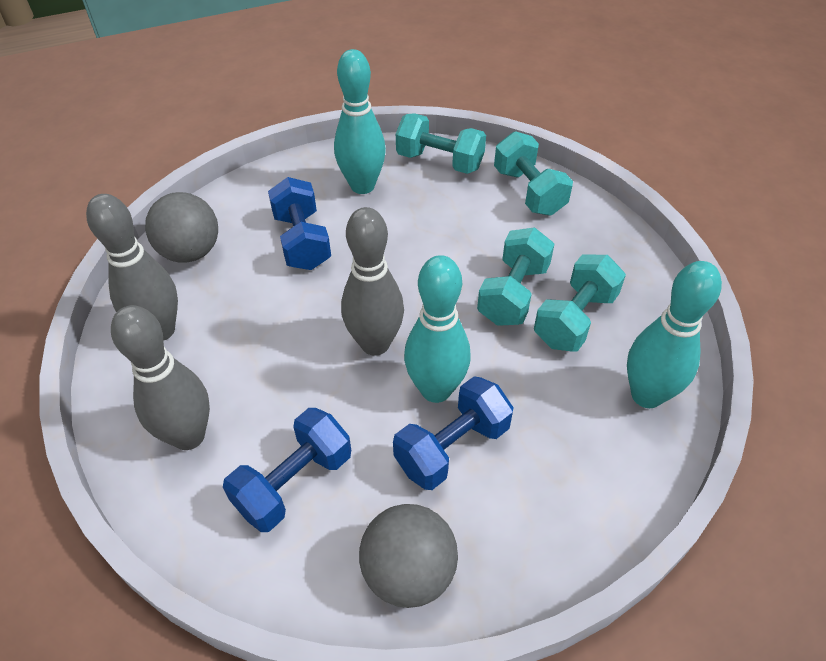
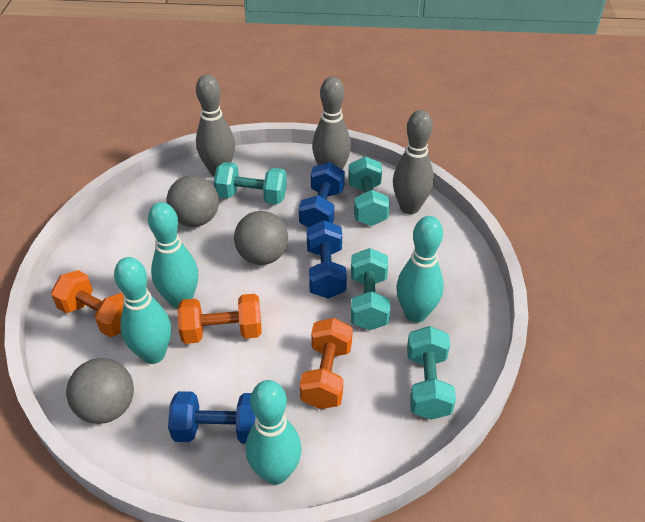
grey ball: [145,192,218,263] [359,504,458,608] = 2 -> [66,358,134,424] [166,175,219,227] [234,211,288,265] = 3
orange dumbbell: none = 0 -> [51,270,124,337] [177,294,262,344] [300,318,353,409] = 3
turquoise bowling pin: [334,49,386,194] [404,255,471,403] [627,261,722,408] = 3 -> [114,257,171,364] [148,202,198,309] [246,380,301,485] [396,216,444,323] = 4

